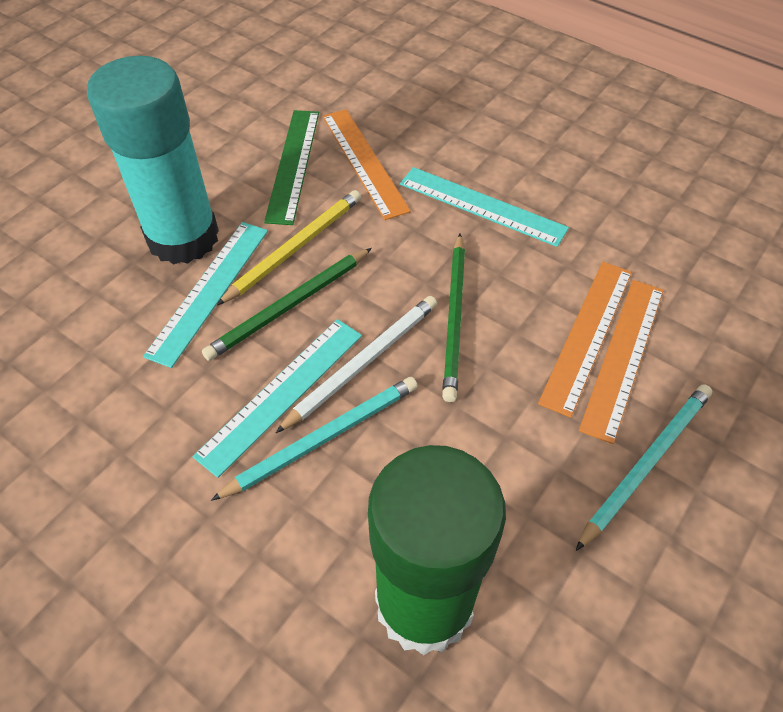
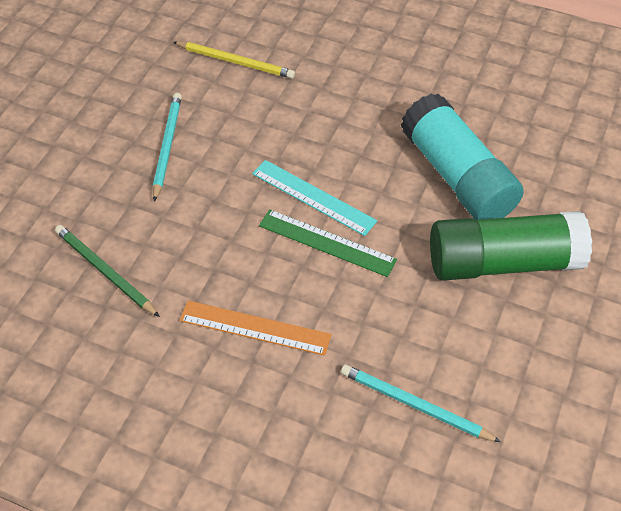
green pencil: [202,248,372,361] [442,234,465,402] = 2 -> [55,225,160,317] = 1
orange ruler: [322,109,411,220] [538,262,632,418] [579,280,664,444] = 3 -> [180,300,332,356] = 1
turquoise ruler: [143,222,268,368] [192,319,362,478] [400,167,569,247] = 3 -> [252,160,377,236] = 1
white pencil: [276,296,437,433] = 1 -> none = 0

